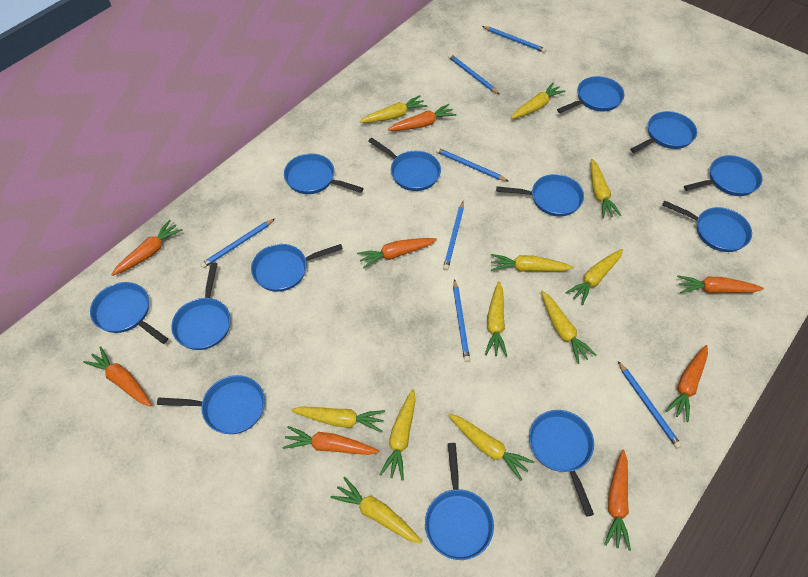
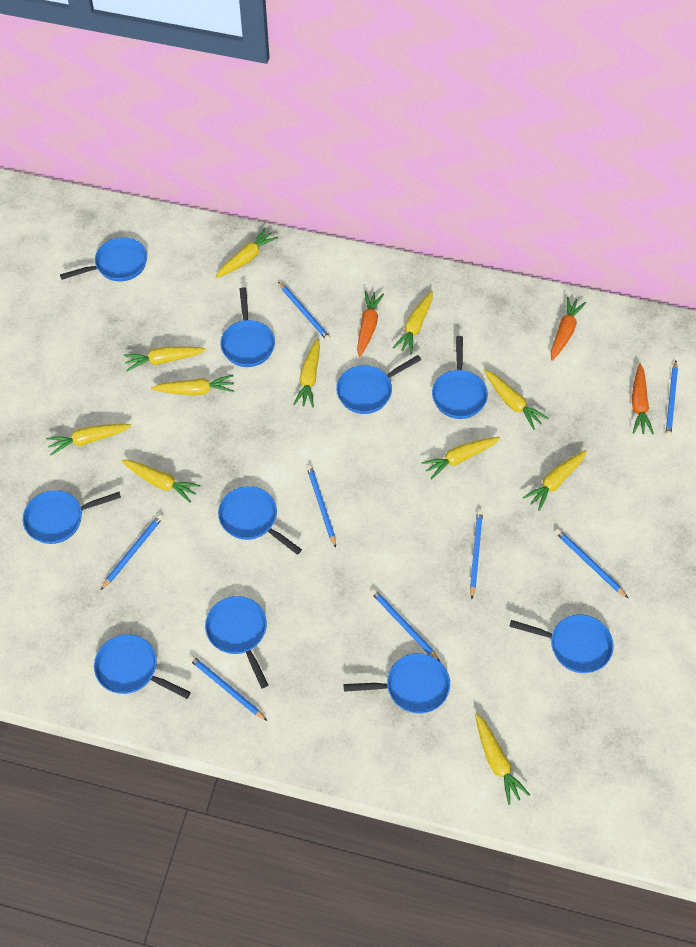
blue pan: [90,282,168,344] [157,375,265,434] [171,263,231,350] [251,244,343,292] [284,154,364,194] [368,138,441,191] [425,443,494,560] [496,174,584,216] [529,410,594,517] [557,76,624,113] [630,111,697,153] [662,200,752,252] [684,155,762,196] = 13 -> [23,490,121,544] [60,237,147,281] [94,634,191,699] [205,596,268,688] [218,486,302,555] [220,287,275,367] [336,355,421,414] [343,653,450,714] [432,336,488,419] [510,615,614,673] = 10
blue pencil: [200,219,275,268] [436,148,509,182] [443,201,464,270] [448,54,499,94] [453,279,470,362] [482,26,546,53] [618,361,682,448] = 7 -> [101,514,163,590] [189,655,267,721] [278,281,331,341] [307,465,336,548] [371,589,440,661] [470,510,483,599] [555,529,628,598] [665,360,678,437] = 8
orange carrot: [83,346,152,407] [111,220,183,276] [282,426,379,455] [357,238,437,269] [388,104,456,131] [604,450,631,551] [666,345,708,422] [677,275,764,293] = 8 -> [357,291,384,357] [551,296,586,361] [632,364,654,435] = 3

